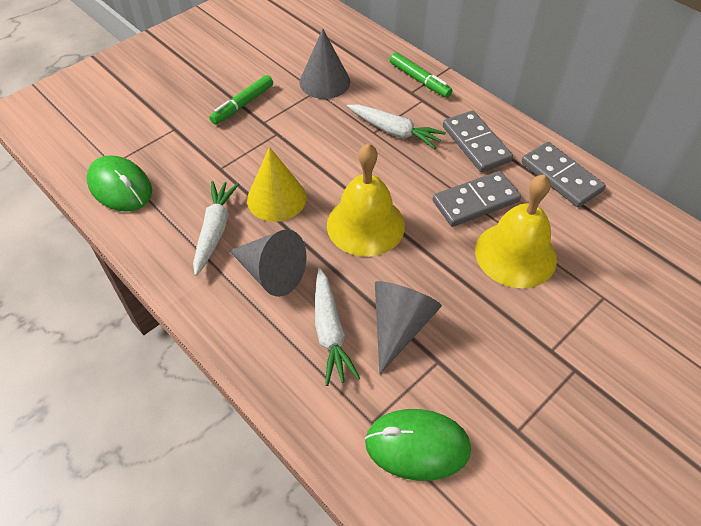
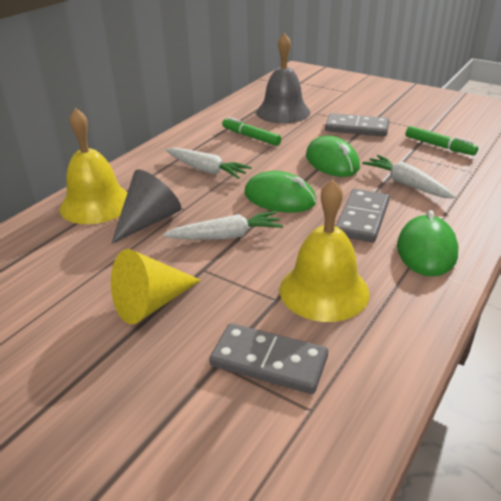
green mouse: [87,156,152,212] [365,409,471,481] = 2 -> [244,171,317,213] [306,136,360,177] [397,210,458,276] = 3
grey bell: none = 0 -> [256,33,310,124] = 1
grey cone: [229,229,307,297] [299,29,350,99] [375,281,442,374] = 3 -> [111,170,181,244] = 1

